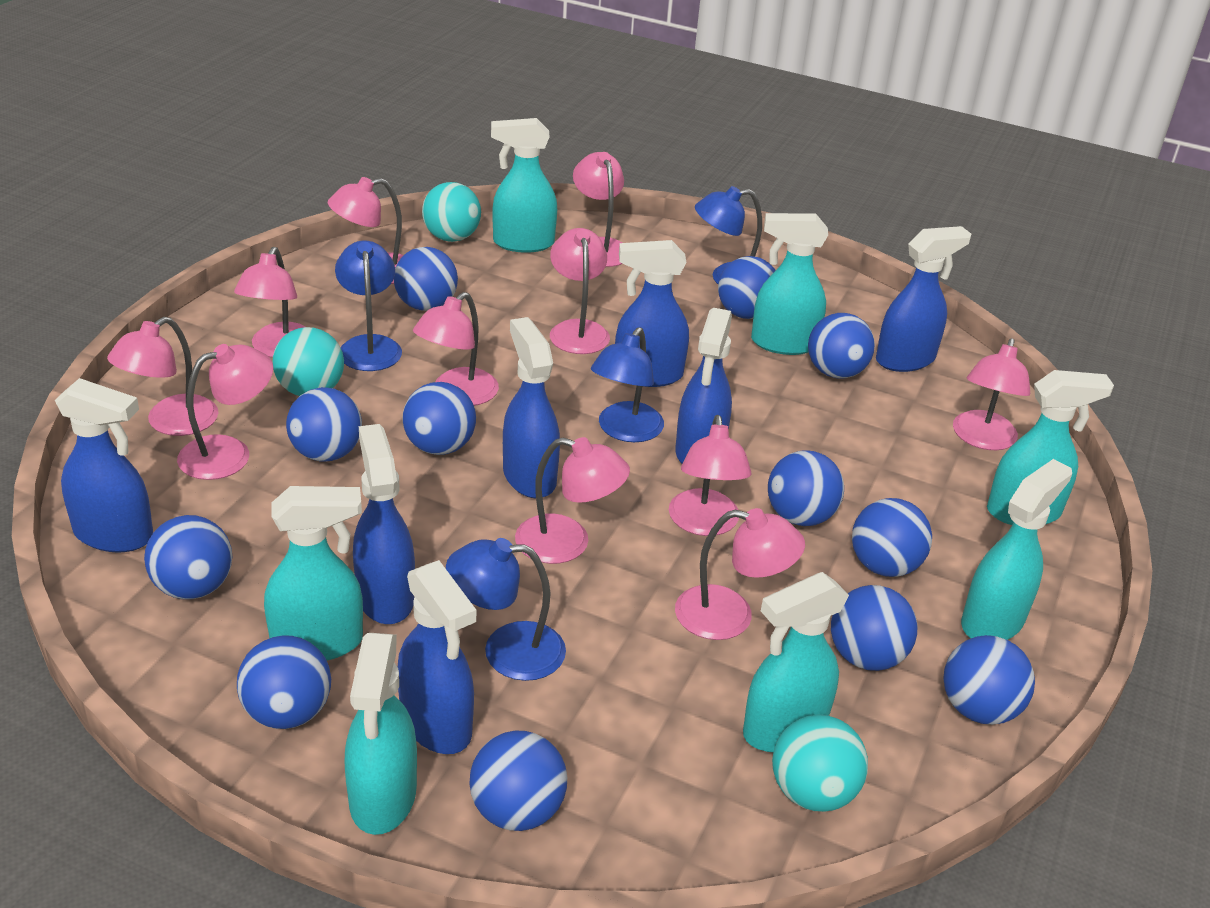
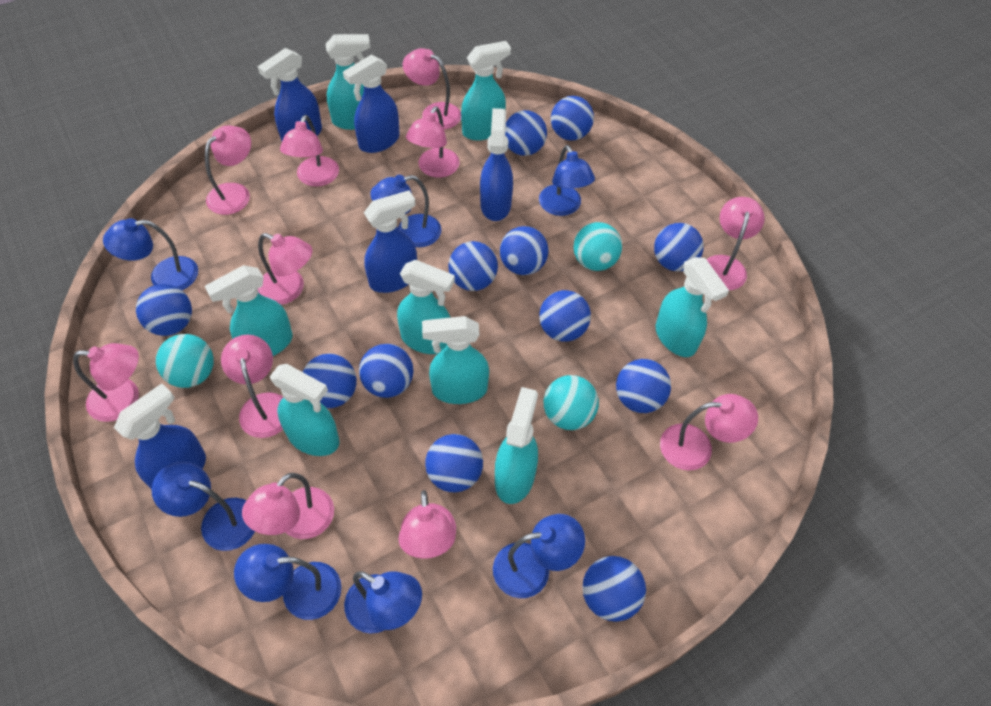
blue lamp: [335,240,402,371] [446,538,566,681] [591,327,664,442] [695,186,762,284] = 4 -> [103,218,198,290] [152,462,255,551] [234,544,342,620] [344,571,422,634] [370,175,441,247] [493,514,585,598] [539,145,595,216] = 7
blue spray bottle: [55,378,153,552] [353,424,415,624] [398,560,476,754] [503,317,560,499] [615,240,689,387] [675,308,732,464] [876,226,971,372] = 7 -> [114,383,206,489] [258,48,322,141] [343,54,400,153] [364,190,417,293] [480,108,513,221] = 5
turquoise spray bottle: [264,486,363,661] [345,633,417,835] [491,118,557,253] [743,572,849,752] [751,213,828,355] [961,459,1072,640] [987,370,1114,525] = 7 -> [205,265,293,356] [270,364,339,456] [325,34,370,130] [397,260,455,354] [422,316,489,404] [461,41,511,141] [495,387,538,504] [656,257,729,357] = 8

